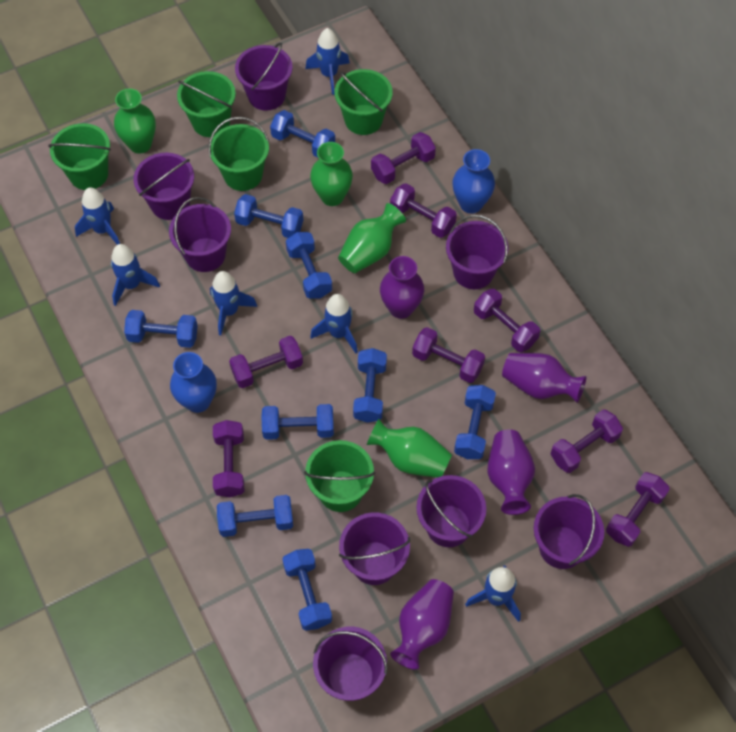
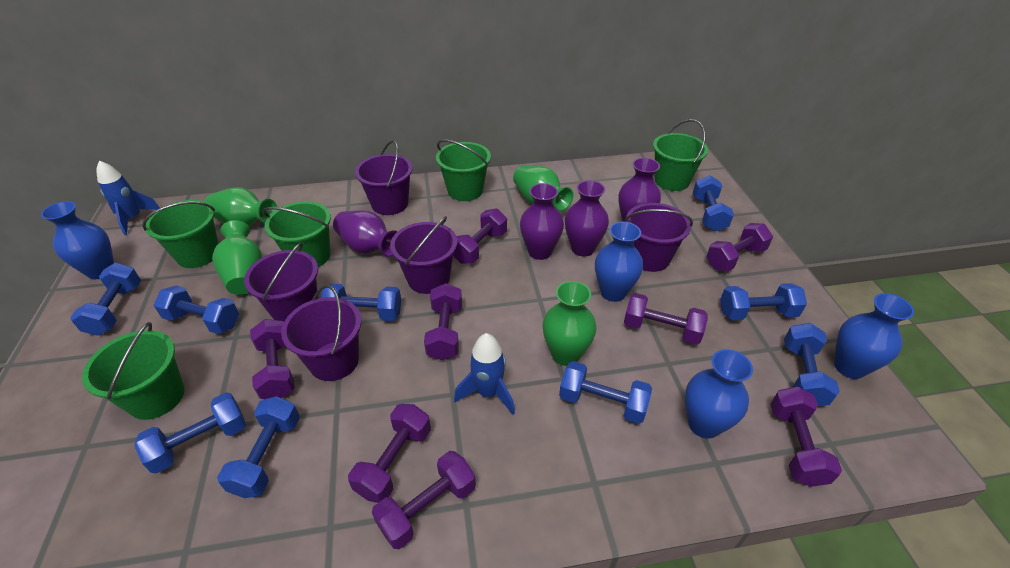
blue rocket: [75,187,120,245] [111,244,160,306] [210,271,257,335] [305,28,350,95] [310,294,358,353] [465,566,521,622] = 6 -> [96,161,160,235] [454,333,515,415] = 2
blue vase: [170,352,217,413] [452,149,495,214] = 2 -> [41,201,114,279] [595,222,643,302] [685,349,753,439] [834,293,914,379] = 4
purple bucket: [133,153,194,220] [169,197,231,272] [235,42,293,111] [313,627,387,701] [339,512,411,585] [416,475,486,547] [446,215,508,289] [534,494,604,569] = 8 -> [244,242,318,321] [281,285,361,381] [355,140,413,215] [390,216,457,294] [625,203,693,272] = 5

